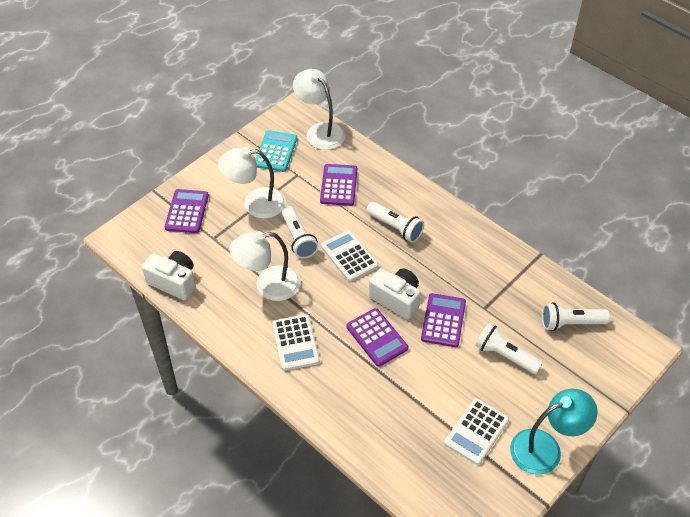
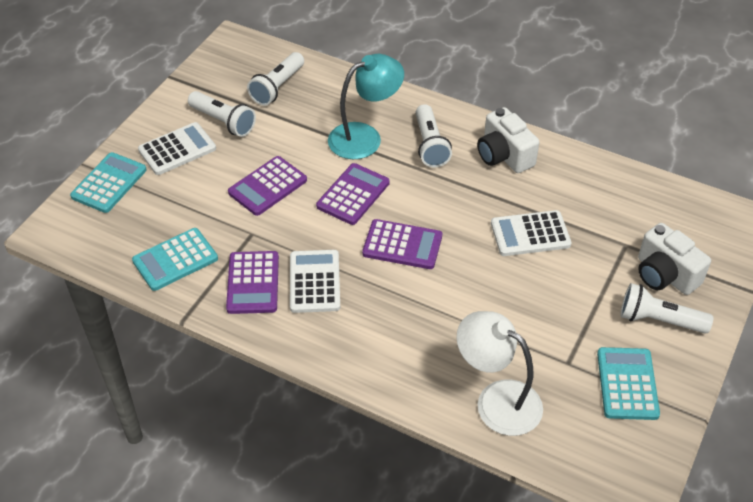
turquoise calculator: [256,130,297,172] = 1 -> [70,152,147,213] [132,228,218,291] [597,347,660,420] = 3
white lamp: [218,147,286,219] [229,231,301,301] [293,69,345,150] = 3 -> [457,311,543,436] = 1

